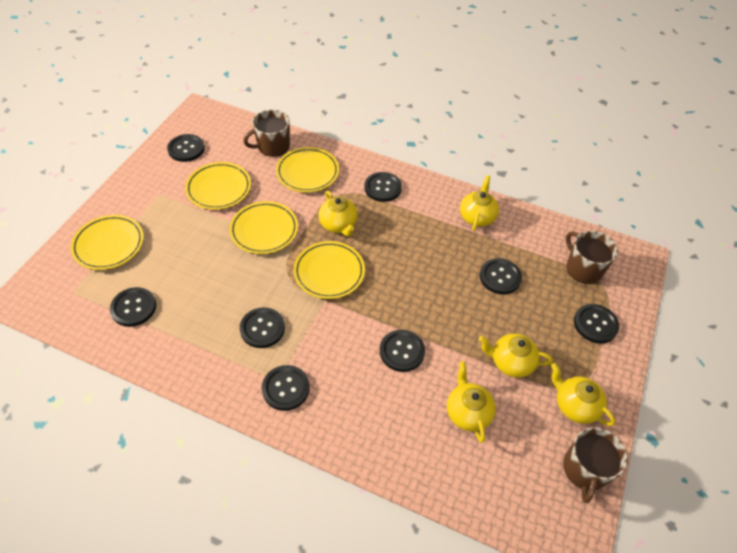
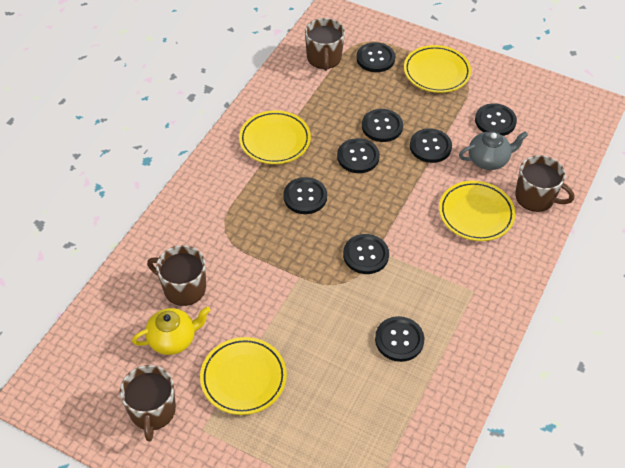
brown mug: [243,110,290,157] [563,427,628,503] [566,231,618,284] = 3 -> [120,365,176,442] [147,245,206,306] [305,18,345,71] [515,155,574,212] = 4
grey teapot: none = 0 -> [459,131,528,170] = 1
yellow plate: [71,215,144,270] [185,162,251,210] [229,201,298,254] [276,147,339,192] [293,241,365,299] = 5 -> [200,337,287,415] [239,110,311,164] [404,45,471,93] [439,181,515,241] = 4
yellow teapot: [318,191,358,237] [447,361,496,443] [460,175,499,231] [479,333,553,378] [551,363,615,426] = 5 -> [132,307,210,355] = 1

